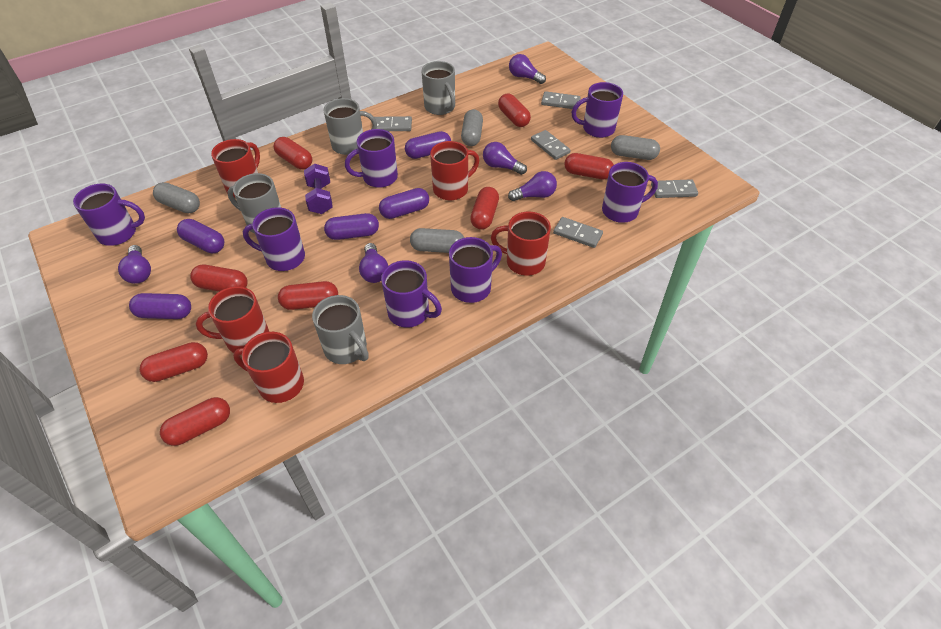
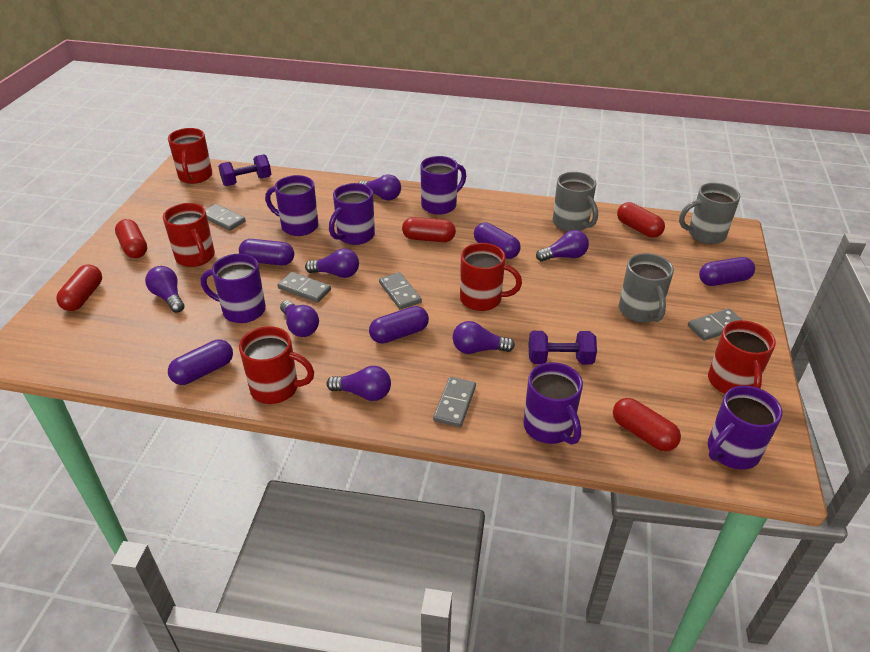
grey capsule: [153,182,200,213] [410,228,464,253] [461,109,483,146] [611,135,660,160] = 4 -> none = 0
grey mug: [228,173,281,233] [312,295,369,364] [323,98,377,155] [421,61,455,115] = 4 -> [553,172,598,232] [619,253,674,323] [679,183,740,244] = 3
purple dumbbell: [304,163,333,214] = 1 -> [218,154,271,186] [529,331,597,364] = 2
purple light bulb: [118,245,151,284] [359,243,388,283] [483,142,527,175] [508,171,557,201] [509,54,546,84] = 5 -> [145,266,184,313] [280,300,319,337] [305,248,359,278] [327,366,391,401] [359,174,401,200] [453,321,515,354] [536,230,589,262] = 7
purple mug: [73,184,145,246] [243,207,305,271] [345,129,398,188] [381,260,442,328] [449,237,502,303] [572,82,623,138] [602,162,658,223] = 7 -> [201,254,266,323] [265,175,318,236] [329,183,375,245] [420,156,466,215] [524,362,583,445] [708,386,782,470] = 6
red capsule: [140,342,208,382] [160,397,230,446] [190,265,247,292] [273,137,312,170] [278,281,338,310] [470,187,499,229] [498,93,531,127] [564,153,614,179] = 8 -> [56,265,102,311] [115,219,147,258] [402,217,456,242] [613,398,681,451] [617,202,665,238] = 5

